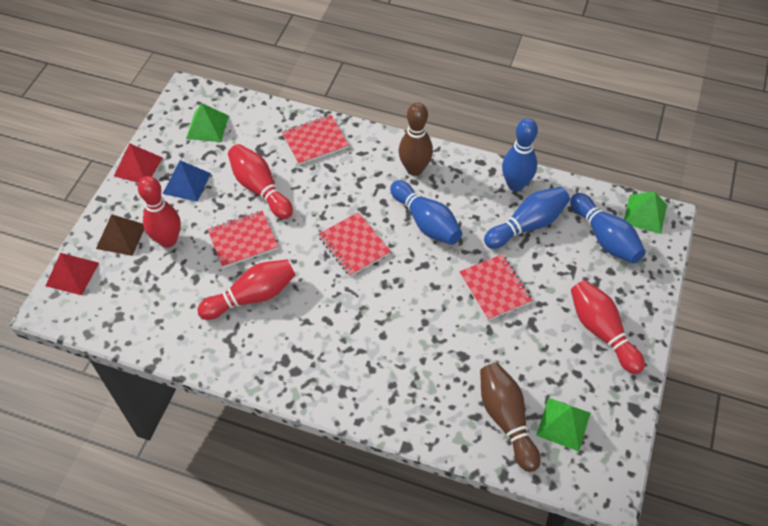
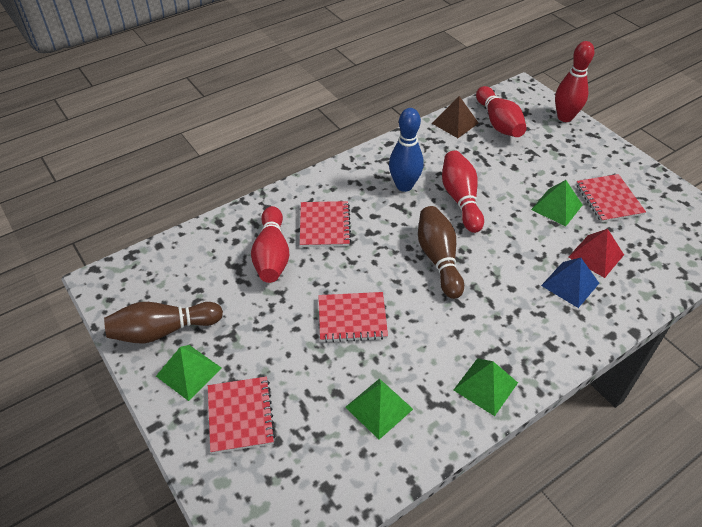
blue bowling pin: [390,180,462,245] [484,187,570,249] [502,118,538,191] [570,193,646,264] = 4 -> [389,108,424,192] = 1
green pyramid: [186,103,229,142] [536,398,591,451] [624,191,667,234] = 3 -> [156,345,222,401] [345,378,413,440] [454,358,518,416] [531,180,582,226] = 4
red pyramid: [45,253,99,295] [114,144,163,183] = 2 -> [568,229,624,278] = 1

